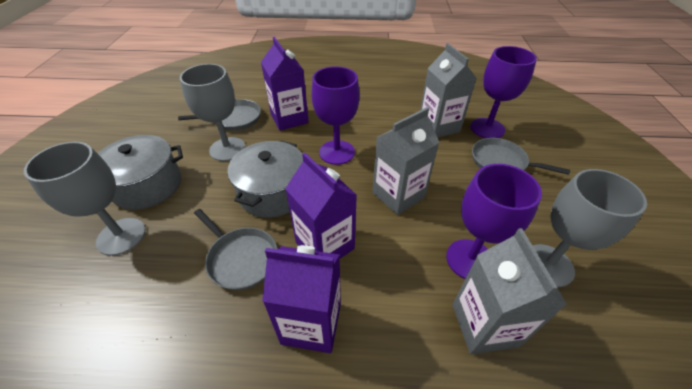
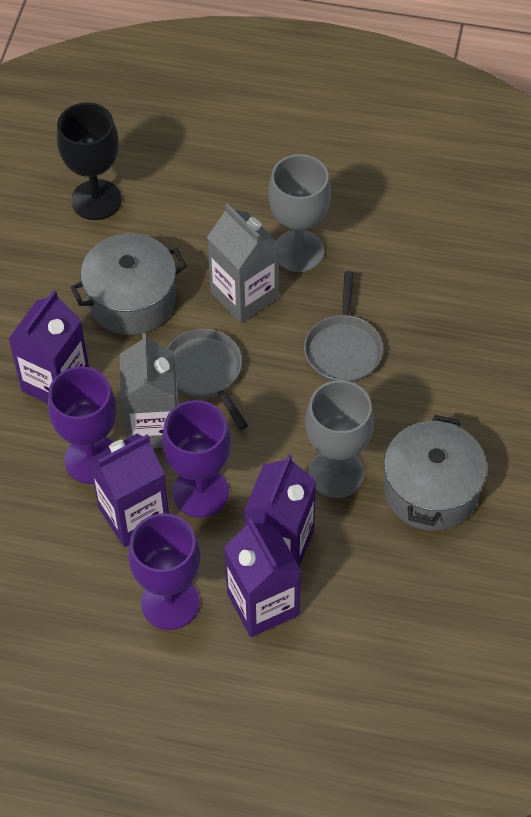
black goblet: none = 0 -> [57,102,122,220] = 1
grey carton: [372,107,440,215] [420,43,477,138] [452,228,567,354] = 3 -> [120,333,178,448] [207,203,279,323] = 2
grey goblet: [24,142,146,256] [180,64,246,161] [532,169,647,287] = 3 -> [268,154,331,272] [305,380,374,498] = 2
grey pan: [178,99,261,131] [194,209,277,290] [472,138,570,175] = 3 -> [167,328,248,430] [304,271,383,382] = 2
purple carton: [261,37,309,131] [262,245,341,353] [285,153,357,258] = 3 -> [8,290,89,403] [89,434,169,547] [224,518,301,637] [244,454,316,567] = 4

